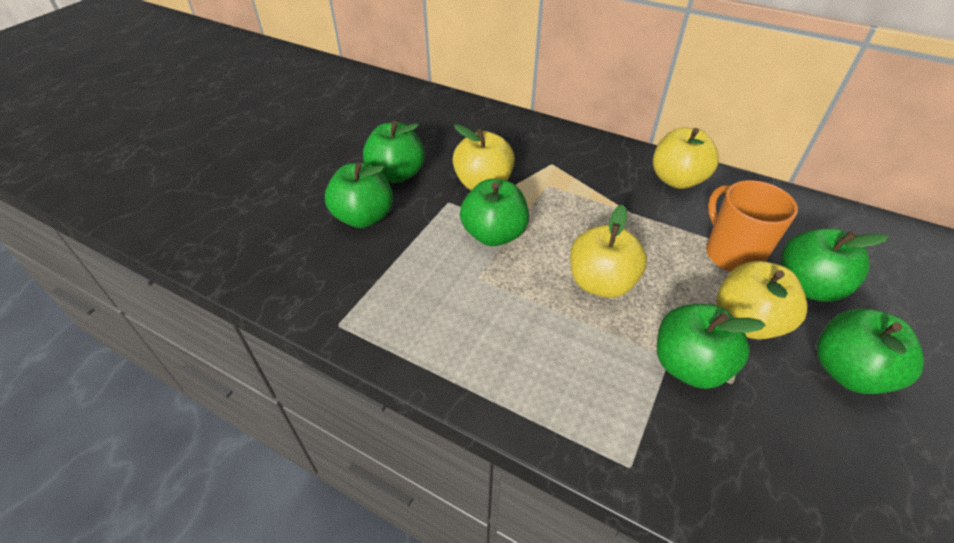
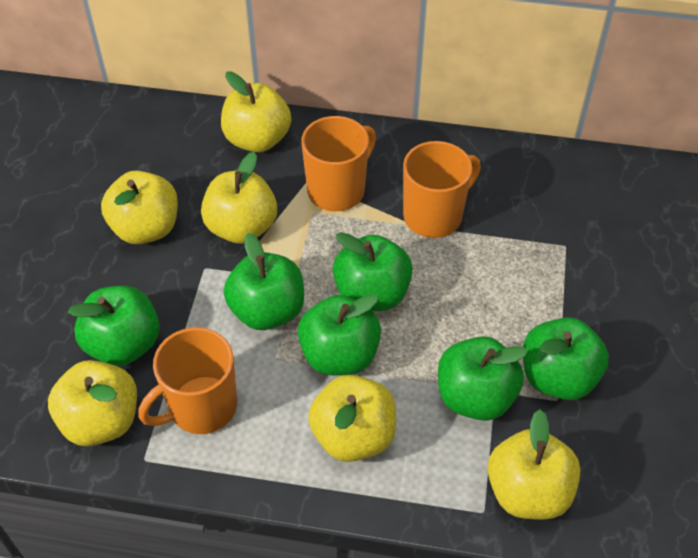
orange mug: [706,180,798,272] = 1 -> [139,327,237,434] [301,116,376,211] [403,141,481,238] = 3
yellow apple: [452,124,515,190] [570,205,647,298] [653,128,719,189] [717,261,808,339] = 4 -> [48,360,137,446] [101,170,178,244] [201,152,277,244] [221,71,291,152] [308,375,396,462] [487,410,581,520] = 6

